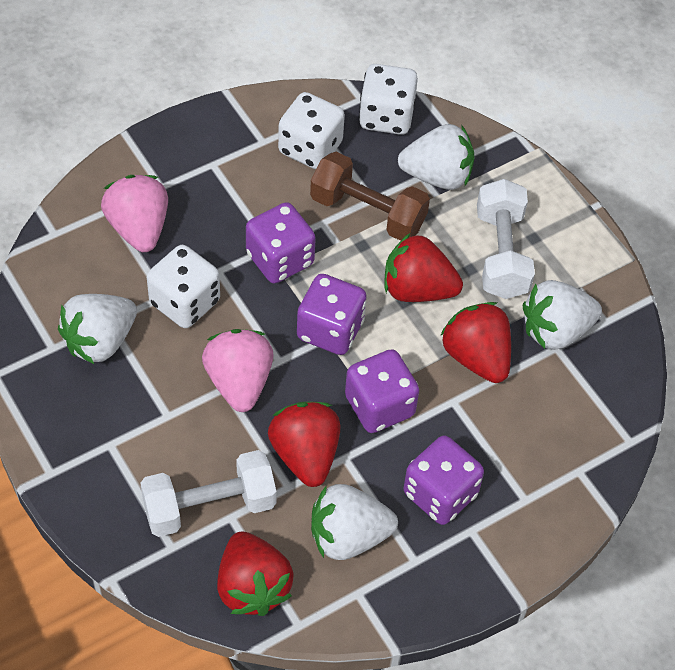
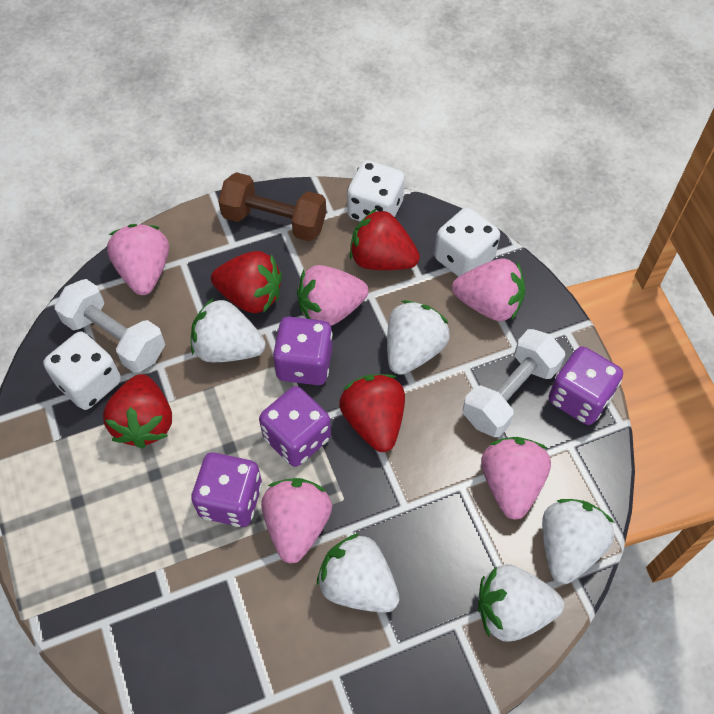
pink strawberry: [101,175,168,252] [202,329,274,412] = 2 -> [107,224,169,295] [261,478,332,564] [297,265,368,326] [452,258,525,321] [481,437,551,520] = 5
white strawberry: [58,294,137,364] [311,484,398,560] [398,124,475,190] [523,280,602,350] = 4 -> [191,298,266,362] [317,533,399,613] [387,300,450,375] [478,564,564,641] [542,499,614,584] = 5

